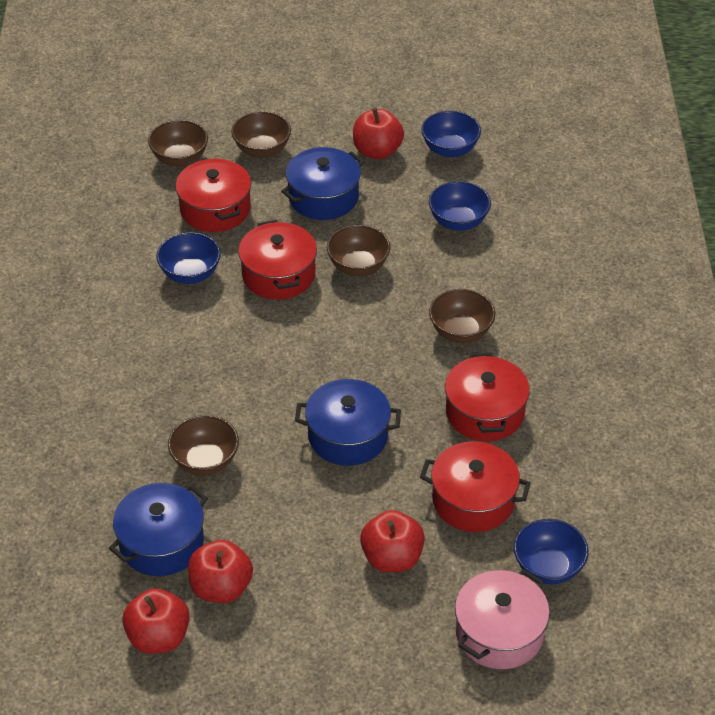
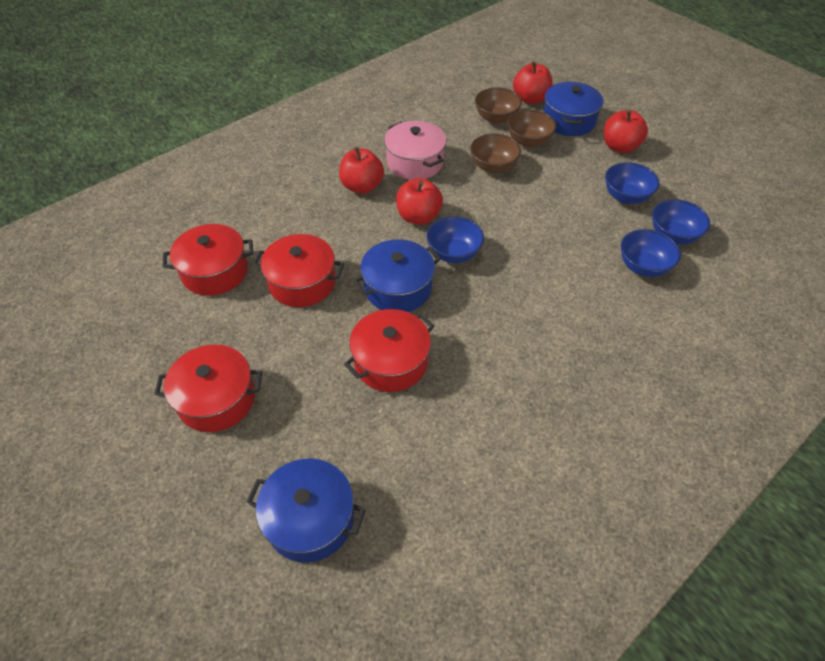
brown bowl: [148,120,208,167] [168,415,239,475] [231,111,291,158] [327,225,390,276] [429,289,495,343] = 5 -> [470,133,521,173] [475,87,522,124] [507,110,556,148] = 3

